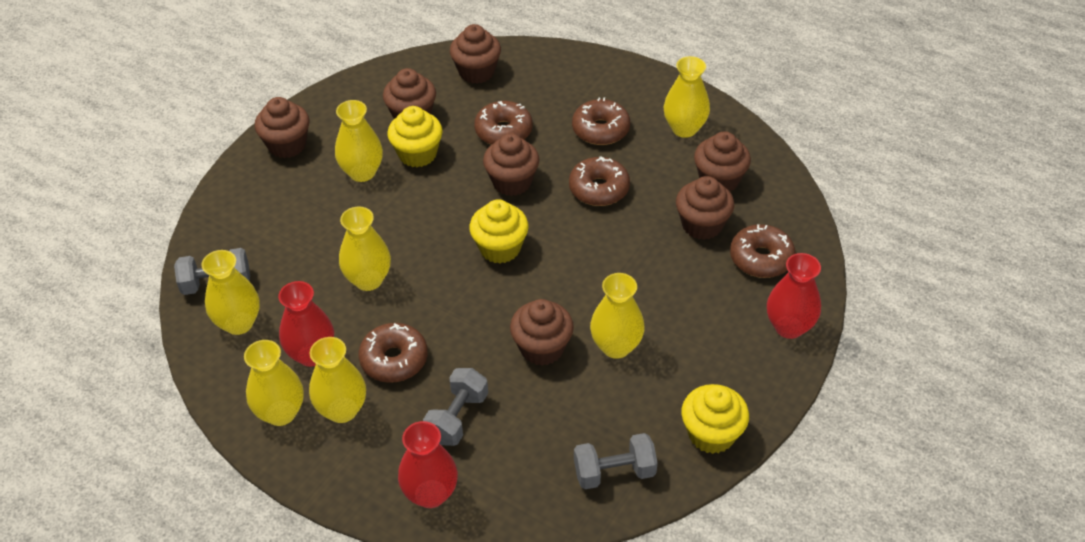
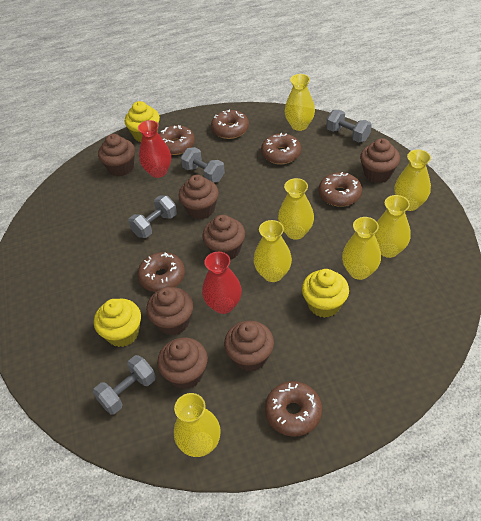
brown donut: [358,323,428,383] [474,101,533,145] [569,156,630,206] [572,97,630,145] [730,224,796,278] = 5 -> [138,252,185,292] [159,125,195,155] [211,110,249,139] [261,133,301,164] [265,381,322,437] [319,172,362,207] = 6
grey dumbbell: [174,248,250,295] [423,368,488,446] [574,433,658,489] = 3 -> [93,355,156,414] [128,195,177,238] [181,147,225,183] [326,110,372,142] = 4
red vase: [278,281,334,367] [398,421,458,508] [767,253,821,339] = 3 -> [138,120,171,178] [202,252,242,314] = 2

